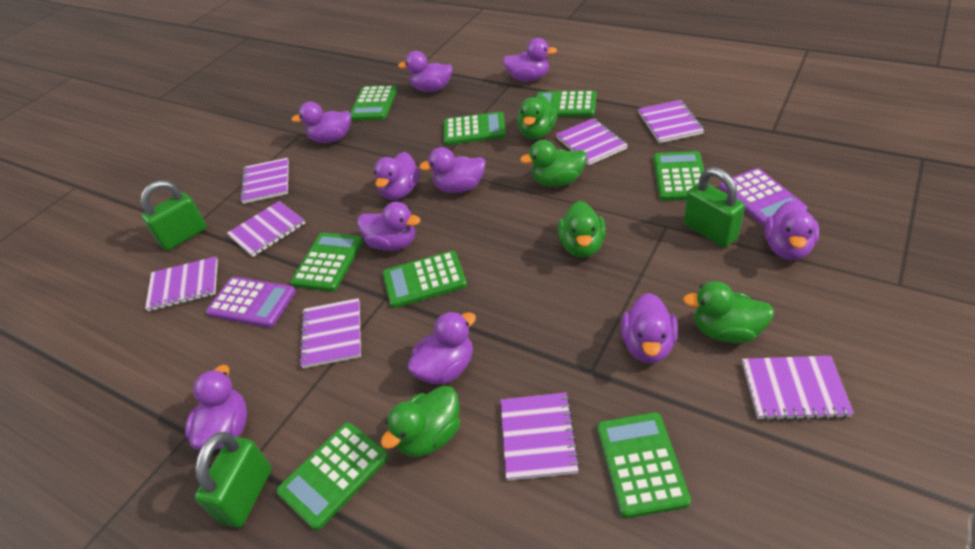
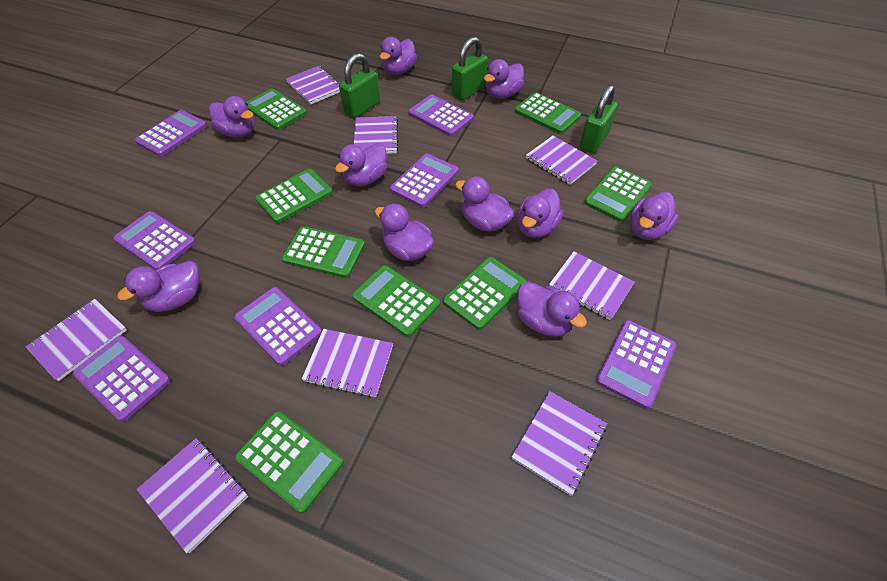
green duck: [381,385,460,457] [517,95,557,139] [520,140,586,187] [558,201,606,258] [683,281,774,343] = 5 -> none = 0
purple calculator: [206,277,296,328] [719,168,808,227] = 2 -> [73,335,171,422] [113,211,196,270] [135,110,207,157] [234,287,322,366] [390,153,459,207] [408,94,474,136] [596,320,676,409] = 7

